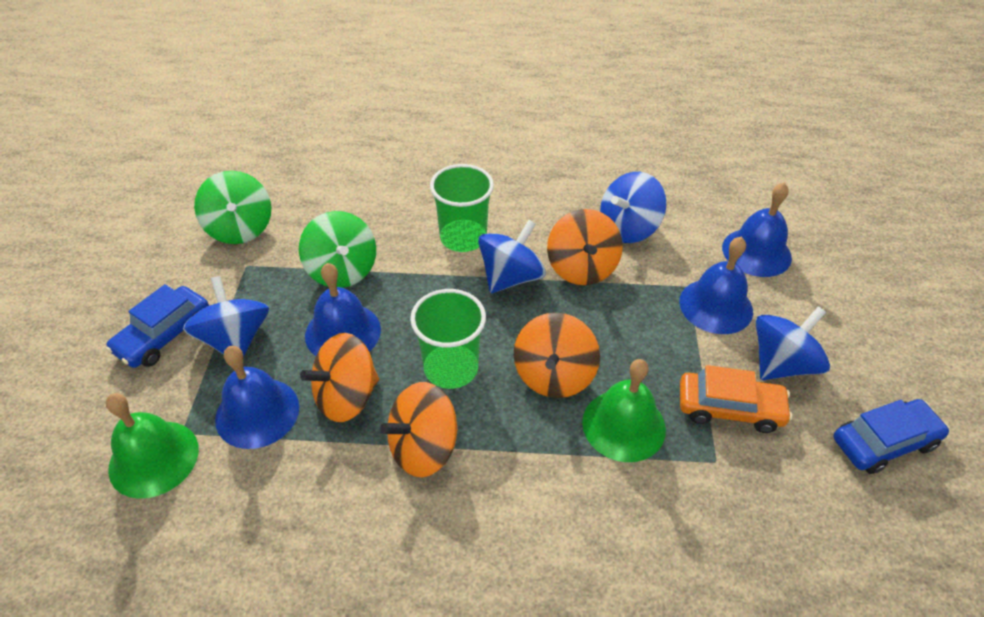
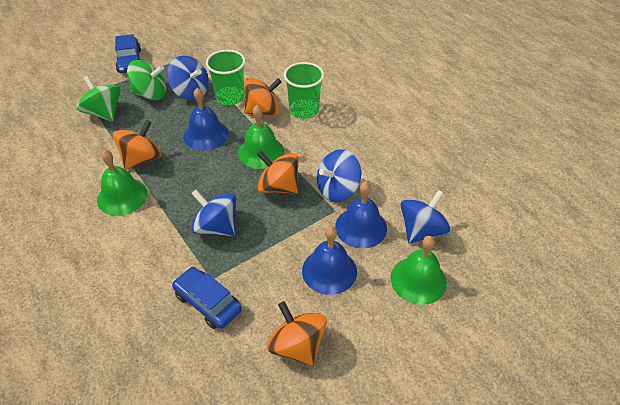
blue bell: [215,346,299,449] [305,263,381,356] [679,237,753,334] [722,183,792,277] = 4 -> [183,88,229,151] [302,226,357,295] [335,181,387,248] = 3
green bell: [106,393,199,499] [582,359,666,462] = 2 -> [97,150,147,216] [238,105,284,169] [391,236,447,305] = 3
orange car: [680,365,792,433] = 1 -> none = 0

